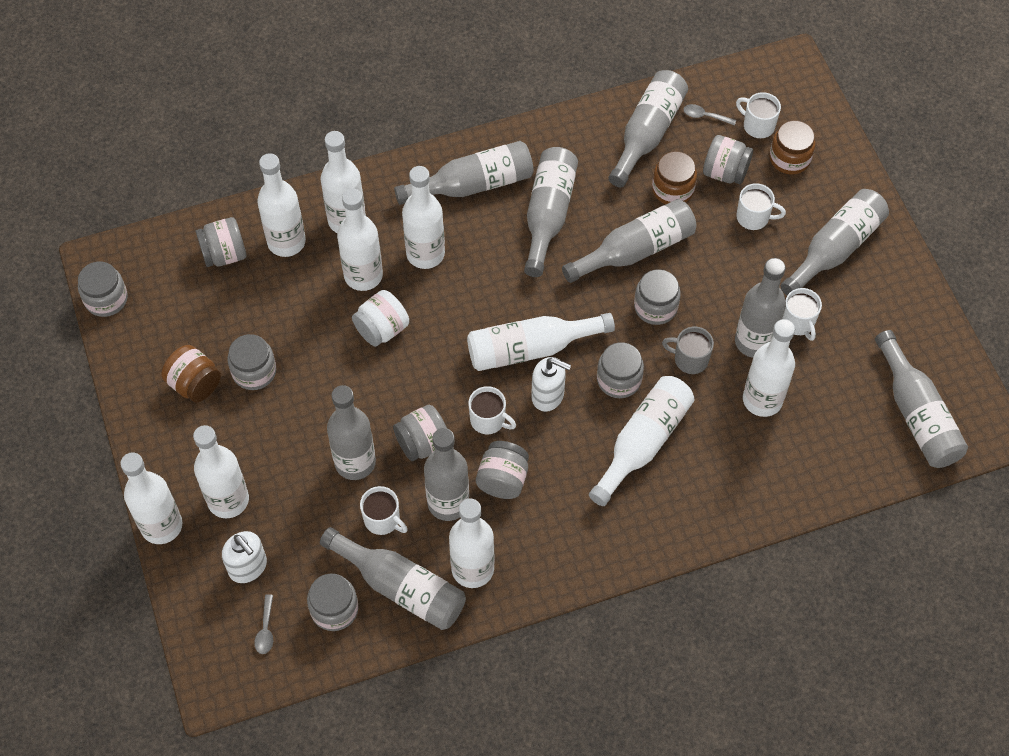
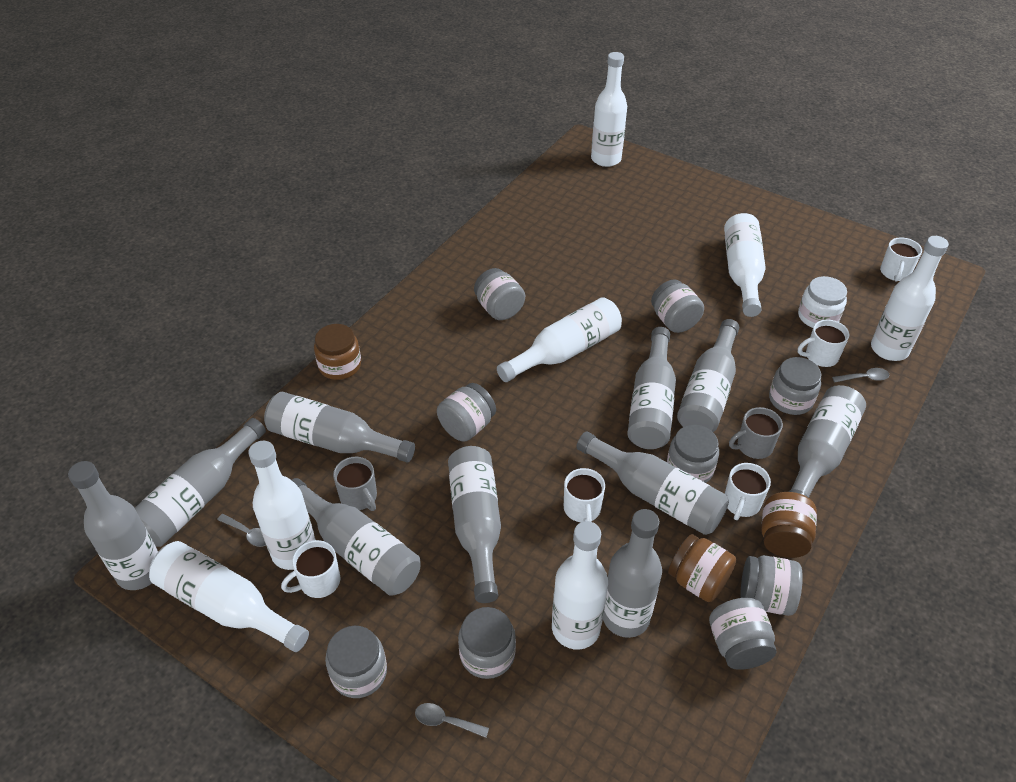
grey mug: [662,327,714,374] = 1 -> [333,457,377,511] [729,407,783,459] = 2
grey spoon: [254,594,273,654] [683,104,736,126] = 2 -> [217,514,266,547] [415,703,489,738] [832,368,889,382] = 3
white bottle: [120,453,183,544] [193,425,249,518] [257,153,306,257] [321,131,366,233] [337,189,383,291] [402,166,445,269] [449,498,495,588] [467,313,615,371] [589,376,695,506] [743,319,795,417] = 10 -> [149,541,309,652] [248,441,315,570] [497,297,622,382] [552,521,608,650] [591,52,627,167] [724,213,765,317] [871,236,949,361] = 7
white soap dispenser: [222,531,267,583] [531,357,571,412] = 2 -> none = 0

